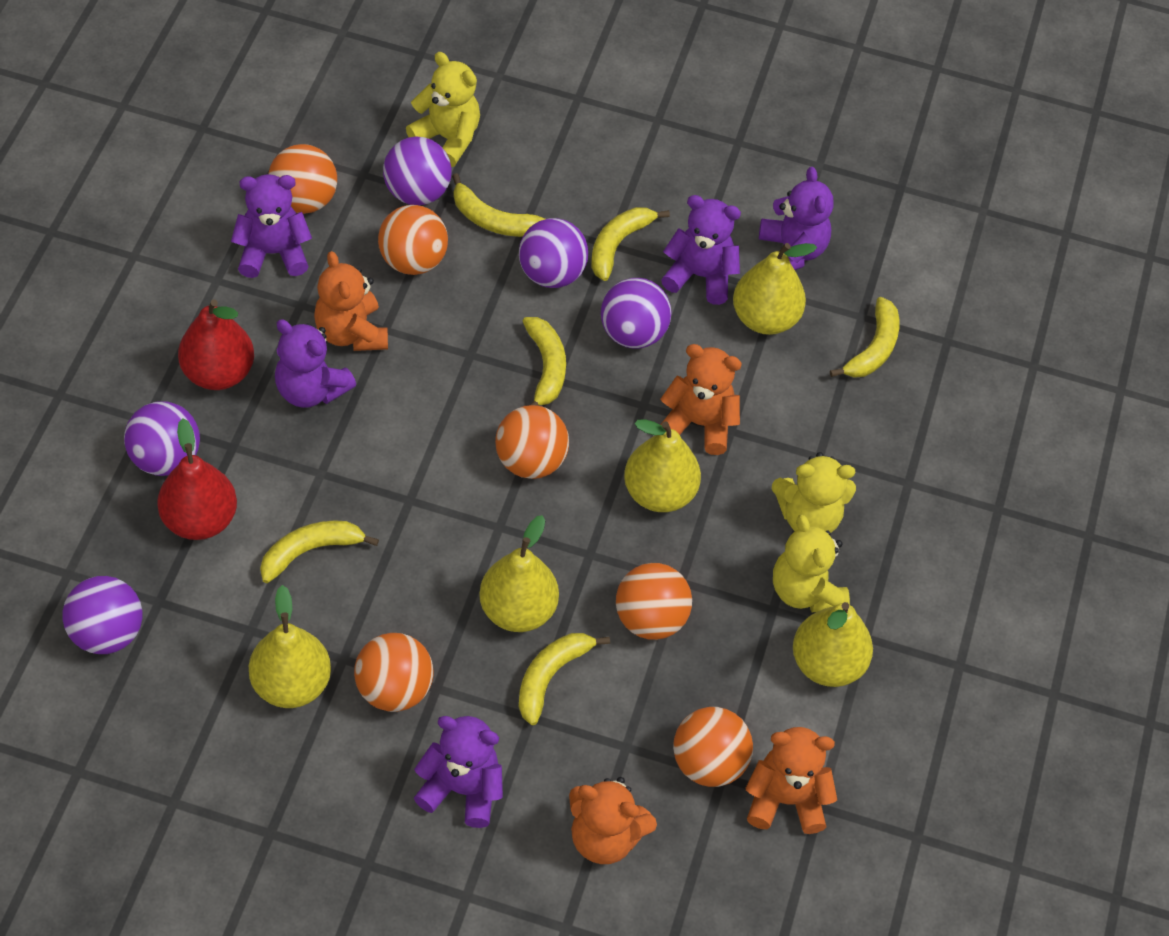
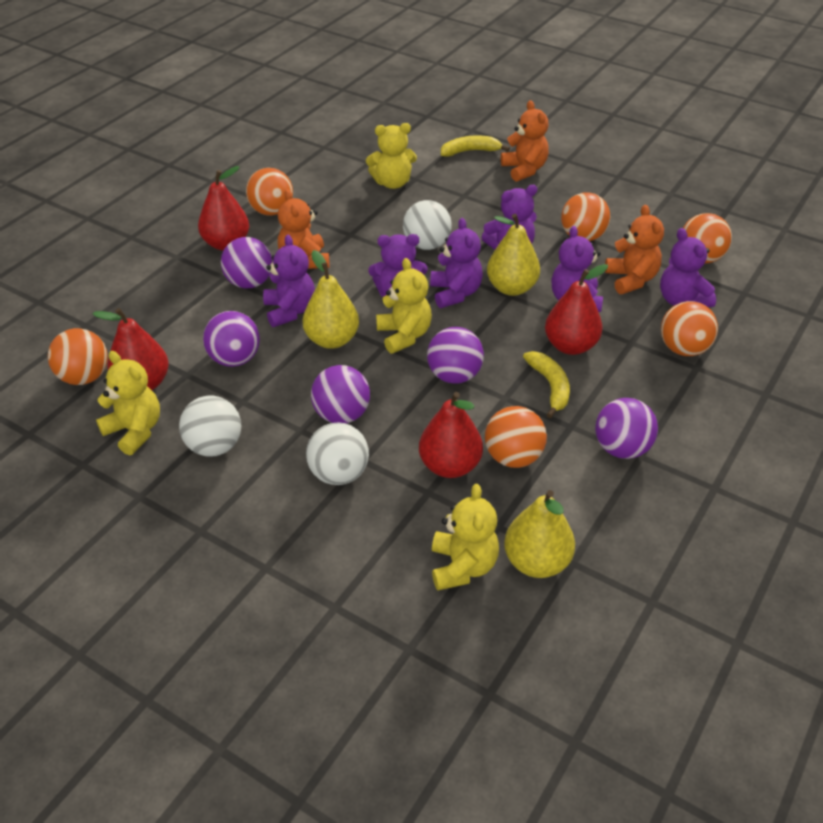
orange teddy bear: [314,251,388,351] [569,777,657,864] [660,344,742,455] [745,727,837,834] = 4 -> [278,189,329,269] [501,100,549,182] [605,205,664,294] = 3
purple teddy bear: [231,174,312,278] [275,319,356,408] [414,716,503,828] [661,195,741,305] [759,167,834,270] = 5 -> [263,235,315,327] [368,234,428,297] [430,218,483,308] [481,185,538,250] [552,226,603,312] [660,228,716,307] = 6
red pear: [157,418,237,540] [178,299,254,390] = 2 -> [93,308,169,390] [198,166,249,251] [419,392,483,478] [545,264,608,355] = 4
white ball: none = 0 -> [179,395,241,456] [306,422,369,485] [403,200,452,250] = 3
yellow banana: [260,520,379,583] [452,173,545,237] [518,633,610,725] [522,317,566,406] [591,207,670,281] [830,297,900,378] = 6 -> [441,135,510,157] [523,351,570,418] = 2
yellow pear: [249,585,331,708] [479,515,559,632] [624,419,701,512] [733,243,817,335] [793,602,873,687] = 5 -> [302,250,359,349] [487,214,540,296] [504,490,575,578] = 3
yellow teddy bear: [406,52,480,167] [772,452,856,533] [773,515,850,612] = 3 -> [96,351,160,456] [366,123,417,189] [376,258,432,354] [432,484,499,590] = 4

